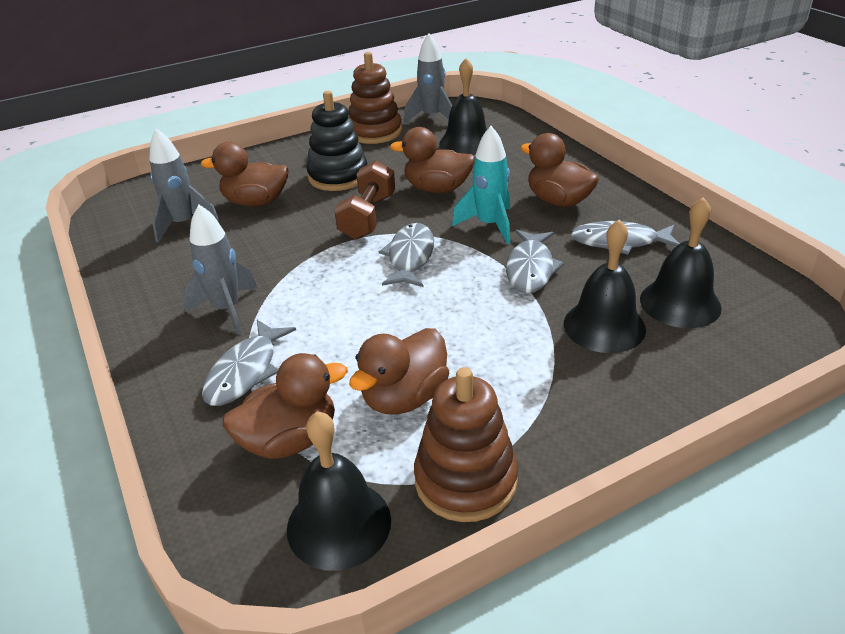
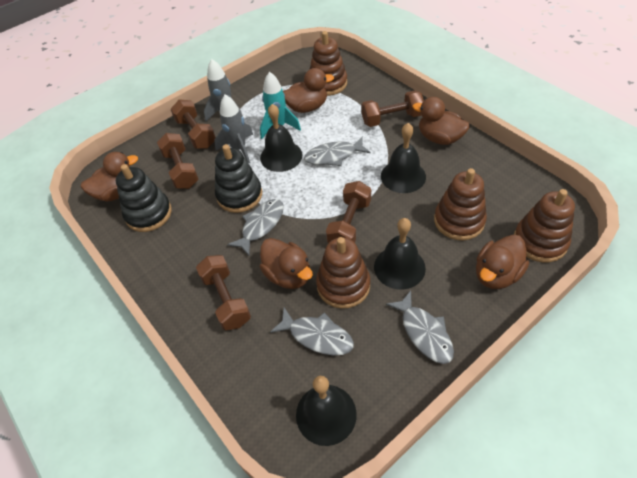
black stacking toy: [307,91,367,191] = 1 -> [116,164,172,232] [215,144,262,213] = 2
brown dumbbell: [334,161,395,239] = 1 -> [157,133,199,189] [171,100,216,149] [196,255,251,330] [326,181,371,243] [362,91,424,127] = 5
brown stacking toy: [348,52,402,144] [414,367,518,522] = 2 -> [309,31,347,96] [316,237,370,309] [434,168,487,240] [514,189,575,262] = 4
grey rocket: [149,128,220,243] [182,205,257,334] [404,33,453,123] = 3 -> [204,59,243,121] [215,95,253,163] = 2

